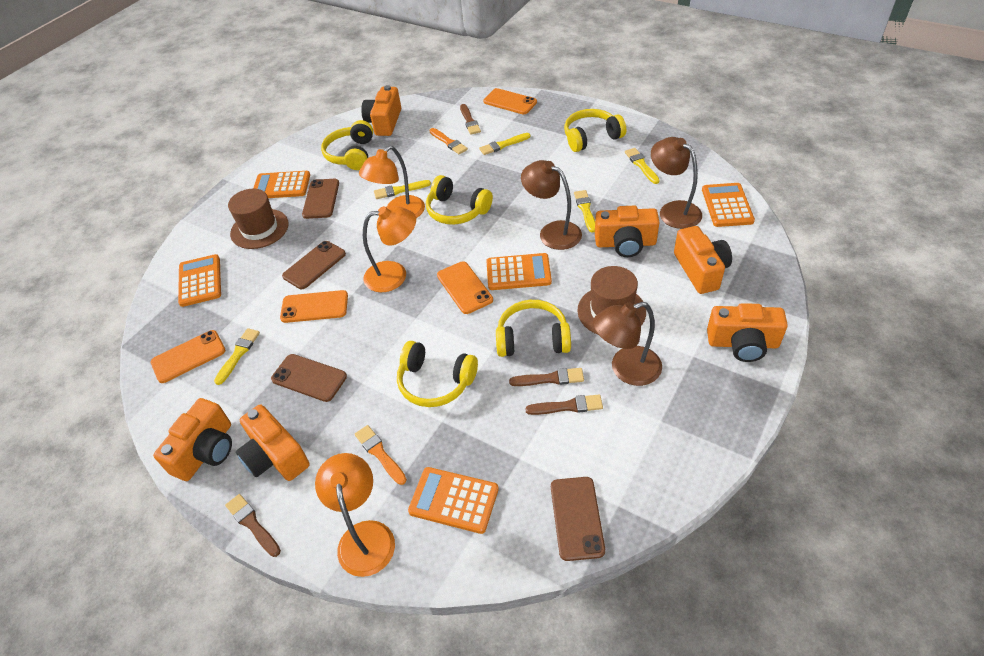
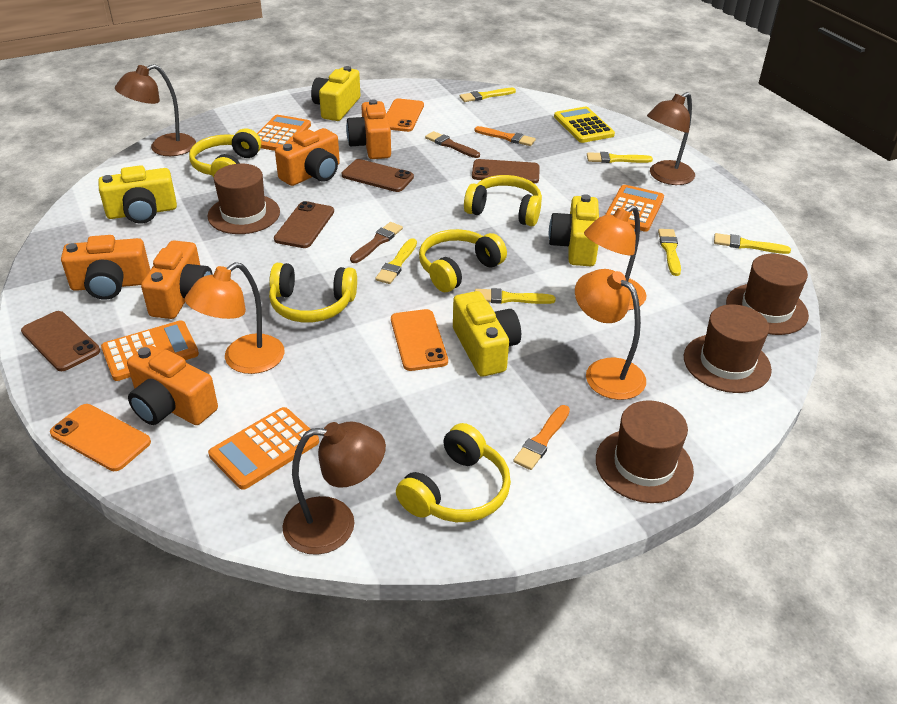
brown brush: [225,494,281,557] [460,104,481,135] [509,368,584,386] [525,394,603,415] = 4 -> [350,222,403,263] [425,131,480,158] = 2
brown hat: [228,189,289,249] [577,266,646,334] = 2 -> [208,164,280,234] [596,400,694,503] [684,304,772,393] [726,254,809,335] = 4
orange calculator: [178,254,221,307] [253,171,310,198] [408,467,499,534] [486,253,552,290] [702,183,755,227] = 5 -> [101,320,199,381] [208,407,319,490] [257,115,311,151] [605,185,664,232] = 4
orange camera: [153,398,232,481] [236,405,310,481] [361,85,401,136] [595,206,660,257] [674,226,732,294] [707,303,788,362] = 6 -> [61,235,150,300] [127,345,218,425] [141,240,213,319] [275,128,340,186] [346,99,391,159] = 5
orange phone: [151,330,226,383] [280,290,348,323] [437,261,493,314] [483,88,537,114] = 4 -> [50,404,151,471] [387,99,424,132] [391,309,448,371] = 3
yellow brush: [214,328,260,385] [374,180,431,199] [479,133,530,155] [574,190,595,233] [625,148,660,184] = 5 -> [375,238,417,284] [460,88,516,102] [475,288,556,304] [587,152,653,163] [658,229,681,276] [714,233,791,254] = 6
yellow calculator: none = 0 -> [554,107,615,143] = 1
yellow camera: none = 0 -> [98,165,177,224] [311,66,360,121] [453,291,521,377] [549,194,599,266] = 4

